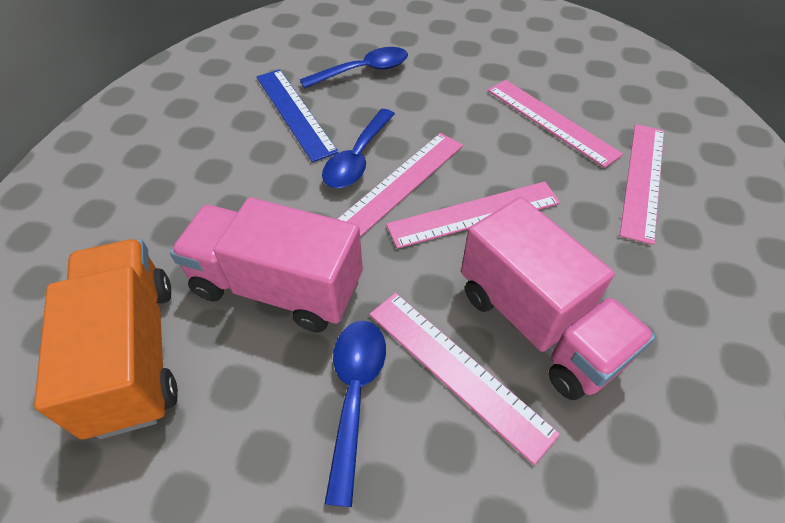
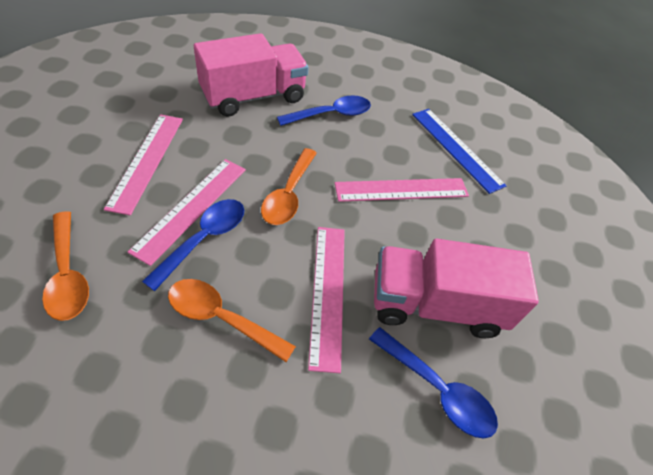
orange spoon: none = 0 -> [42,211,89,321] [168,279,296,362] [261,148,317,225] = 3
orange truck: [34,239,178,439] = 1 -> none = 0
pink ruler: [338,133,463,237] [369,293,560,465] [386,182,560,249] [488,80,623,168] [620,124,664,245] = 5 -> [104,114,183,216] [128,159,246,266] [308,227,345,373] [335,178,469,202] = 4

